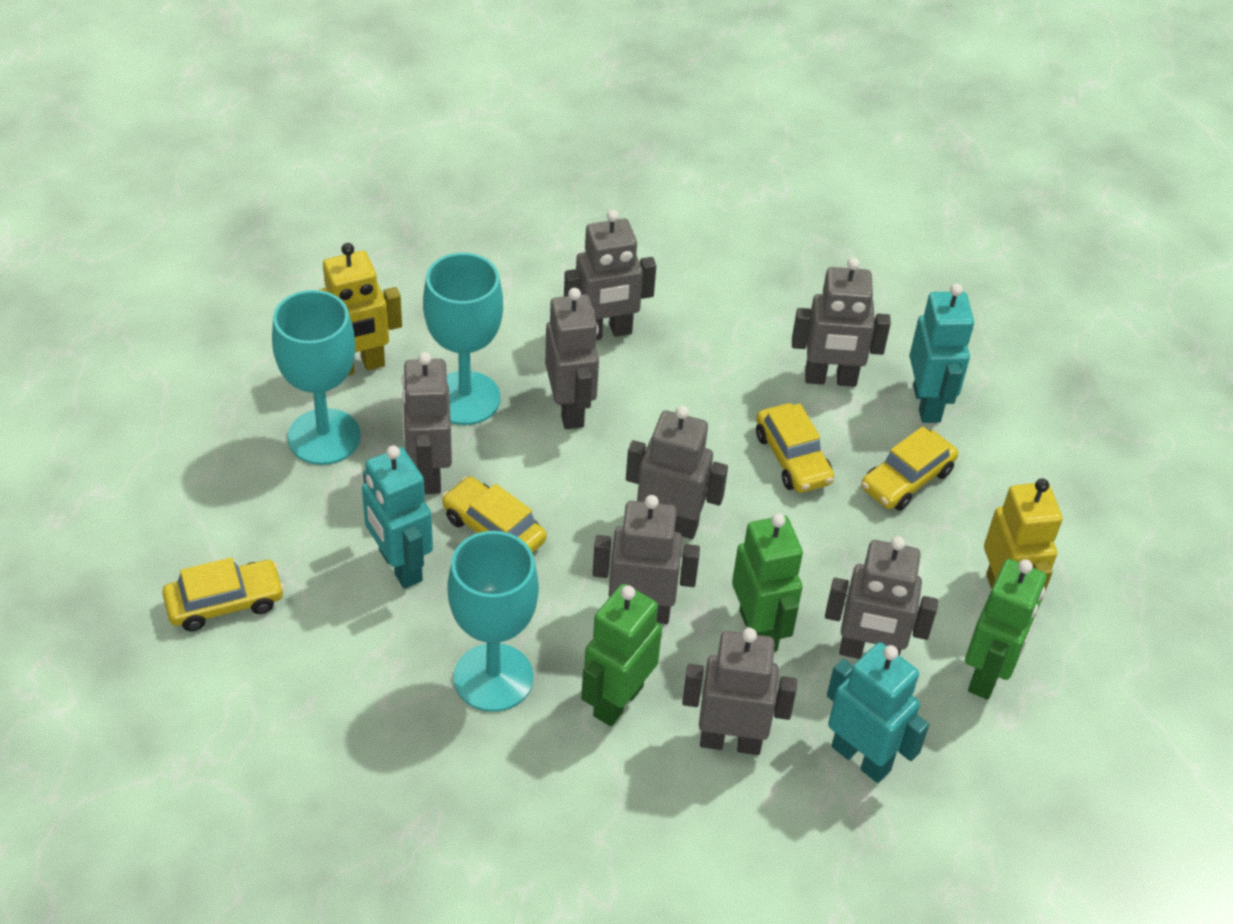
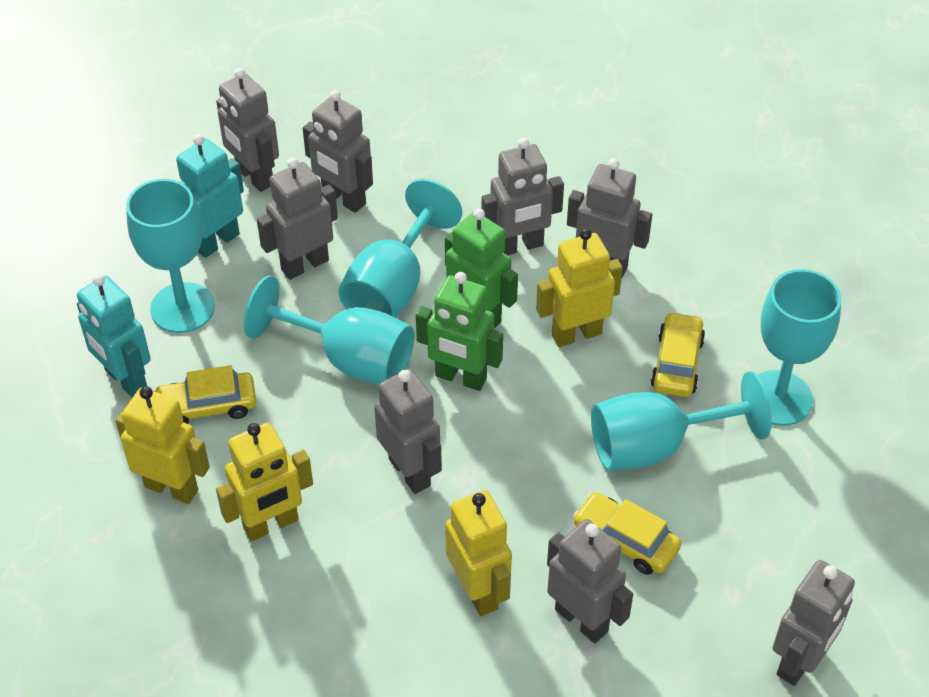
green robot: [581,584,662,726] [732,513,803,652] [965,559,1047,699] = 3 -> [416,272,503,391] [445,209,518,328] = 2
turquoise goblet: [272,290,361,465] [423,253,503,425] [447,531,539,712] = 3 -> [126,179,215,333] [244,275,414,385] [338,179,462,318] [591,371,772,471] [758,269,841,426] = 5
turquoise robot: [362,445,433,589] [827,642,929,783] [909,284,974,423] = 3 -> [77,274,151,398] [176,134,244,258] = 2
yellow car: [162,557,285,631] [442,476,547,553] [756,403,834,493] [861,426,958,511] = 4 -> [154,365,256,424] [573,492,681,575] [651,312,705,397] = 3
yellow robot: [319,243,402,375] [984,478,1063,601] = 2 -> [115,386,210,504] [216,423,313,541] [445,490,512,616] [536,228,623,347] = 4

